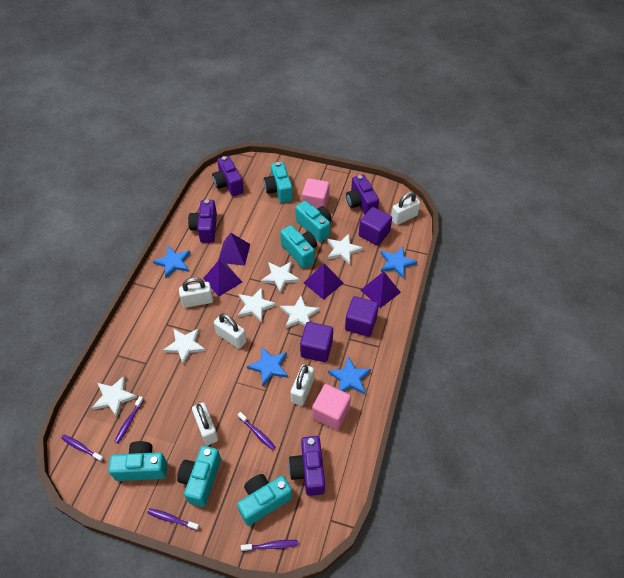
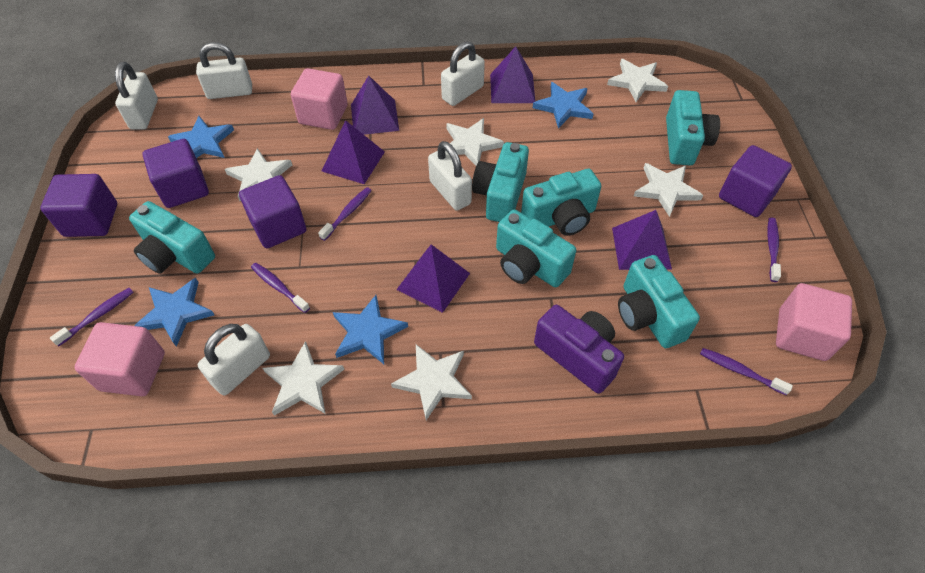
pink cube: [302,178,330,209] [312,384,351,430] = 2 -> [74,322,165,396] [291,68,348,130] [776,283,852,361] = 3
purple camera: [188,200,217,243] [212,156,244,196] [289,436,325,496] [346,175,379,215] = 4 -> [534,305,624,394] = 1
purple cube: [300,322,333,362] [345,296,379,337] [359,207,392,246] = 3 -> [40,174,117,237] [143,139,209,208] [239,175,306,248] [719,145,792,217] = 4
purple pyramid: [203,260,242,297] [218,233,250,266] [304,263,343,300] [361,271,401,308] = 4 -> [322,120,385,184] [351,76,399,135] [396,244,470,313] [490,46,535,103] [612,210,672,270] = 5

